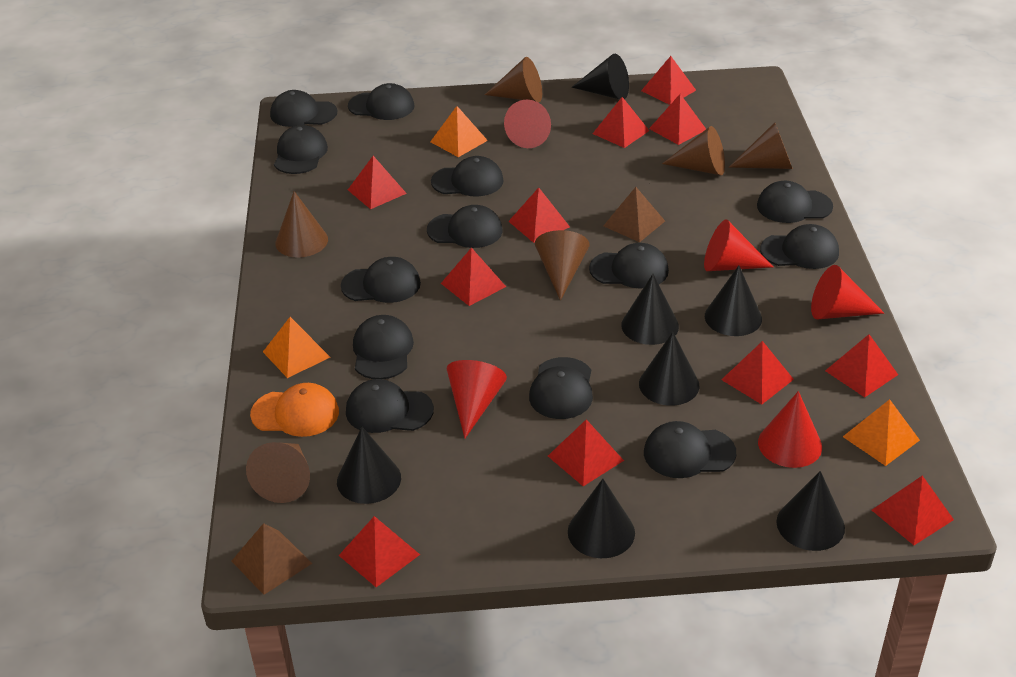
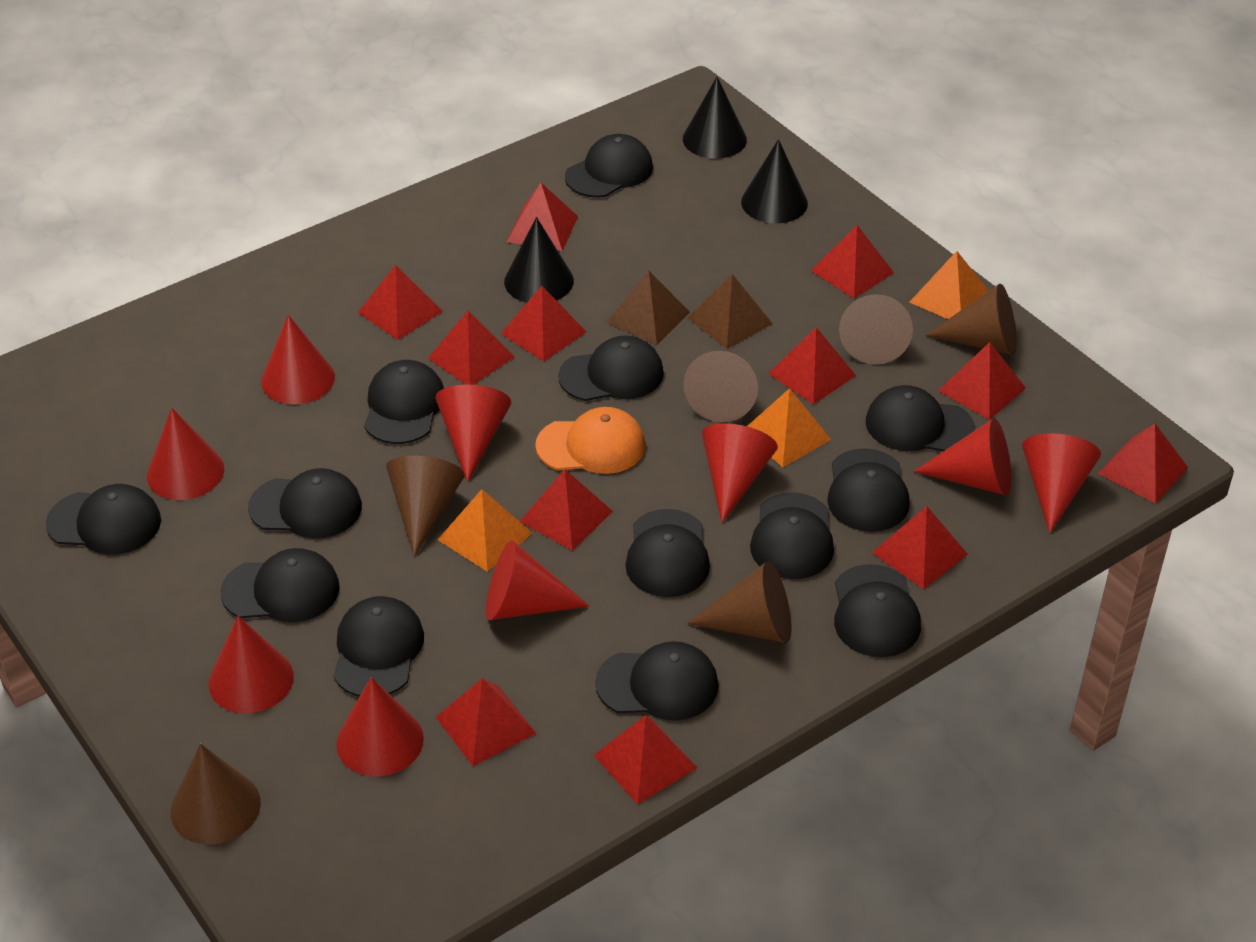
black cone: [337,427,401,504] [568,479,635,558] [571,54,629,99] [621,274,679,345] [639,332,699,406] [705,266,762,336] [776,471,845,551] = 7 -> [504,217,574,303] [683,77,747,159] [741,139,808,224] = 3
red cone: [447,360,507,438] [504,100,551,148] [704,220,773,271] [758,391,822,468] [811,265,884,319] = 5 -> [147,407,224,500] [208,616,294,714] [261,315,335,405] [336,677,424,776] [435,385,511,482] [486,540,589,620] [702,423,778,522] [914,418,1011,495] [1022,433,1101,533] = 9
red pyramid: [339,516,420,587] [348,156,407,209] [441,247,506,306] [508,187,570,243] [548,419,624,486] [592,97,649,148] [641,56,696,105] [649,94,706,145] [721,341,794,404] [825,334,898,397] [872,475,954,545] = 11 -> [358,265,443,340] [428,311,515,385] [436,678,536,766] [501,286,586,362] [507,183,578,251] [519,469,613,551] [593,715,697,804] [768,327,856,405] [811,225,894,298] [872,506,968,589] [938,342,1026,420] [1098,423,1188,504] = 12

